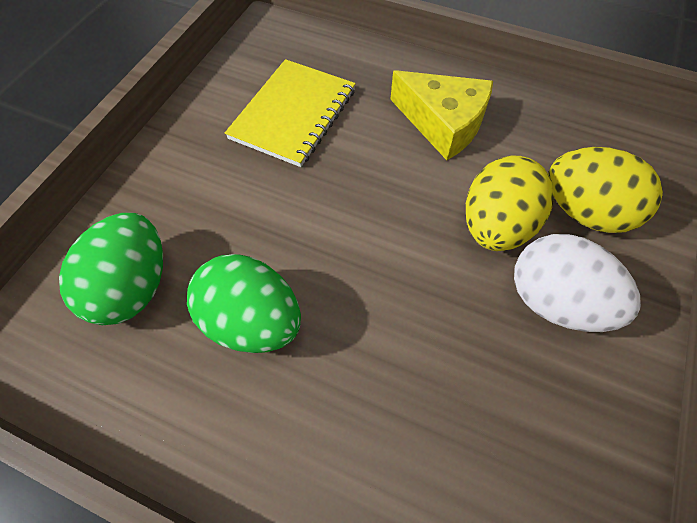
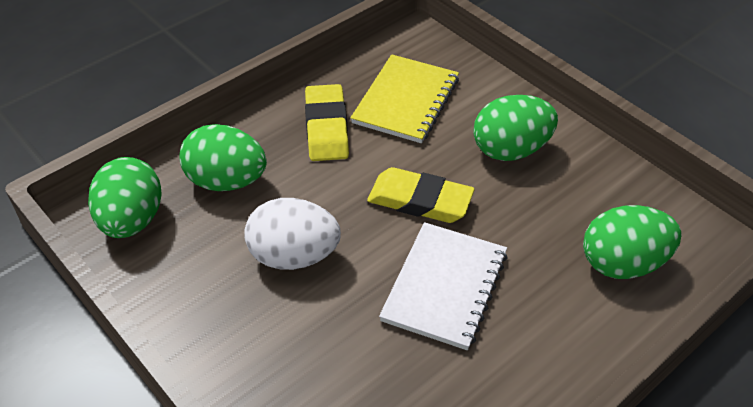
green egg: [59,213,163,325] [187,254,301,353] = 2 -> [88,157,162,238] [180,124,267,191] [473,95,558,161] [583,205,681,279] = 4
white notebook: none = 0 -> [379,222,508,350] = 1
yellow cheese: [390,70,493,160] = 1 -> none = 0
yellow egg: [466,156,554,251] [548,147,663,233] = 2 -> none = 0
yellow eraser: none = 0 -> [305,84,349,161] [367,167,474,223] = 2

